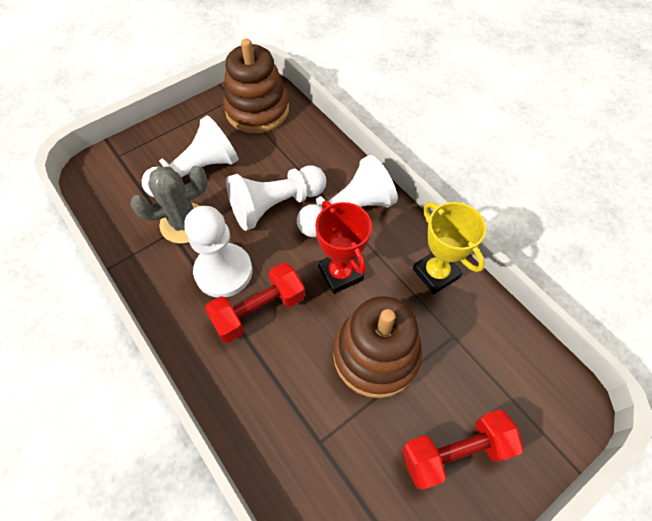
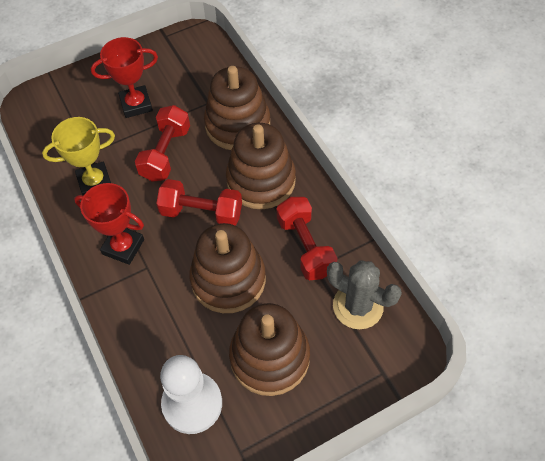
brown stacking toy: [223,39,289,133] [333,296,422,398] = 2 -> [189,223,266,313] [204,66,270,150] [226,123,296,209] [229,303,310,396] = 4
red dumbbell: [205,262,305,343] [402,409,523,490] = 2 -> [135,105,190,182] [156,179,242,226] [277,197,338,280] = 3
red trophy: [315,201,372,294] = 1 -> [74,183,144,265] [91,37,158,118] = 2
white pawn: [142,115,239,197] [184,206,253,298] [226,166,326,231] [297,155,398,237] = 4 -> [160,355,222,434] = 1

